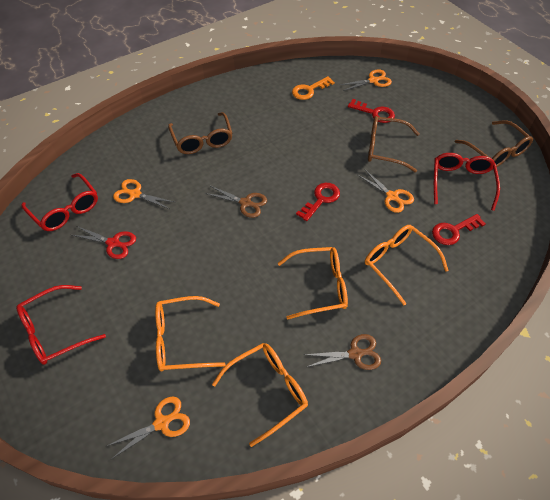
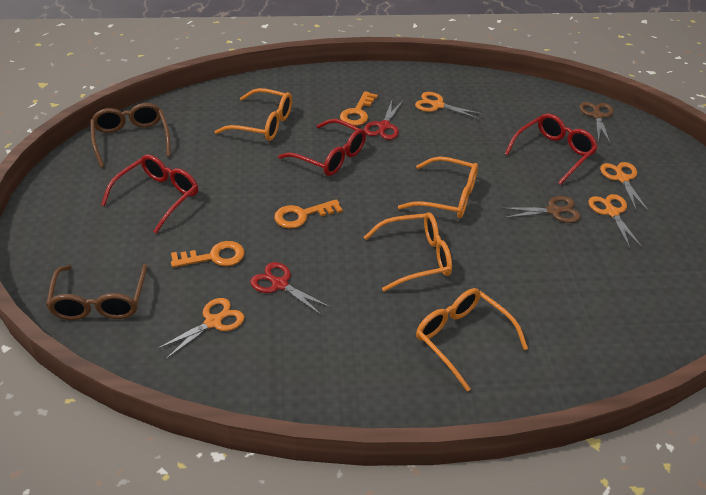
brown glasses: [168,112,233,154] [368,116,419,172] [455,120,533,167] = 3 -> [46,264,147,320] [91,103,170,168] = 2
orange key: [292,76,335,100] = 1 -> [171,241,245,268] [274,199,343,229] [340,91,378,126] = 3
red key: [296,183,340,221] [348,99,395,123] [432,214,486,245] = 3 -> none = 0
red scissors: [72,226,136,259] = 1 -> [250,262,330,315] [364,101,403,140] = 2

